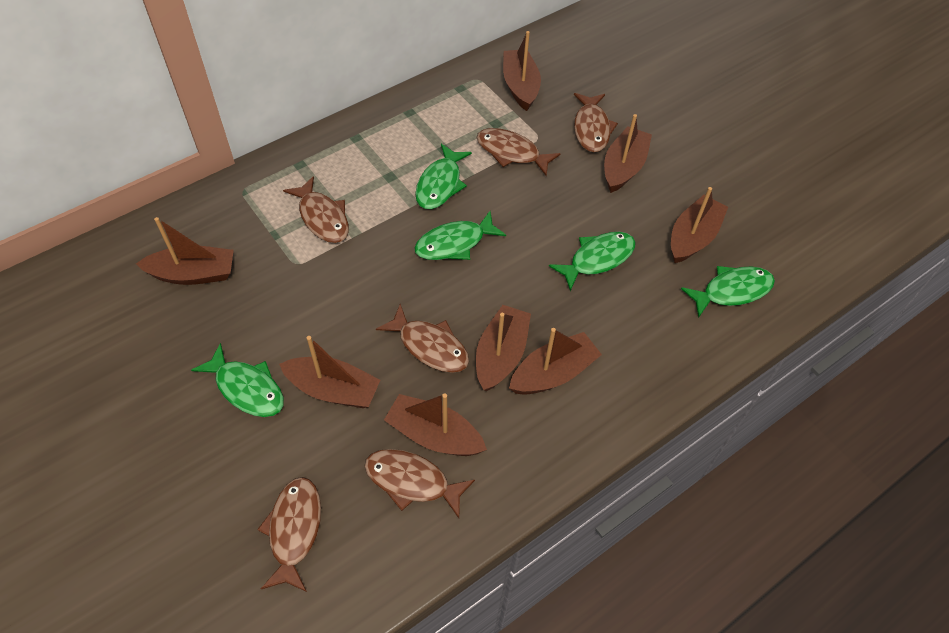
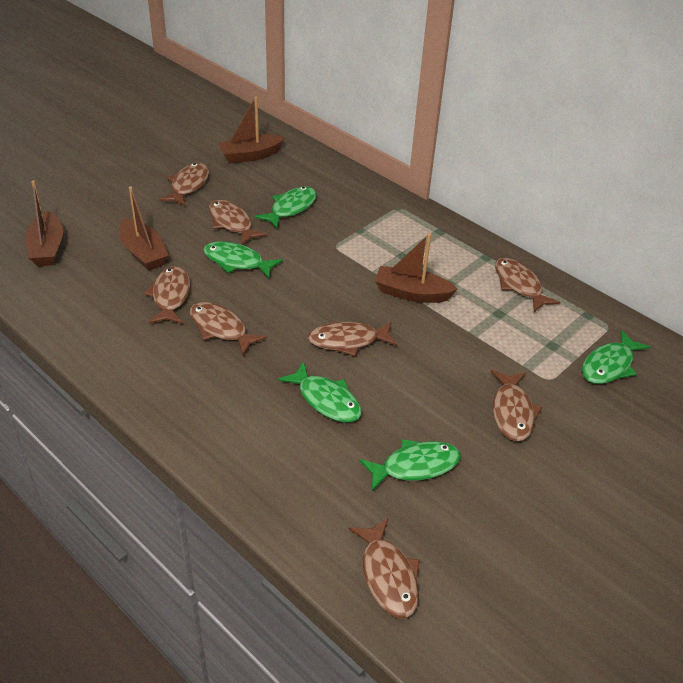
brown boat: [136,217,234,285] [279,336,380,408] [384,393,487,456] [476,305,531,391] [503,31,541,111] [509,328,602,395] [604,114,652,193] [671,187,728,263] = 8 -> [25,180,63,266] [120,186,169,271] [217,96,285,163] [375,233,458,303] = 4
brown fish: [257,477,321,592] [283,176,349,243] [364,449,475,518] [376,304,469,373] [477,128,561,176] [574,93,618,152] = 6 -> [144,266,190,324] [159,163,209,206] [189,302,267,355] [209,199,267,245] [308,321,397,356] [348,518,420,618] [491,370,543,441] [495,257,560,312] = 8

